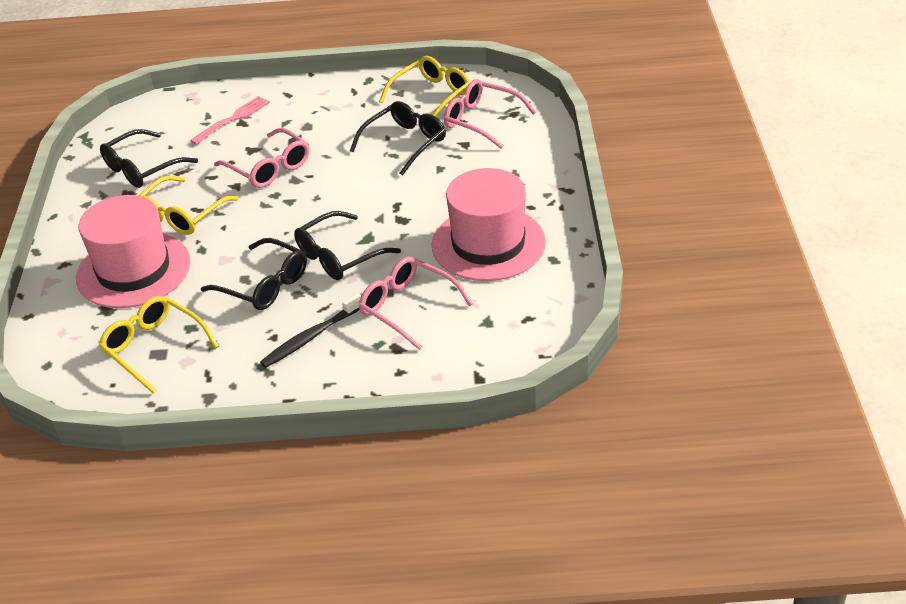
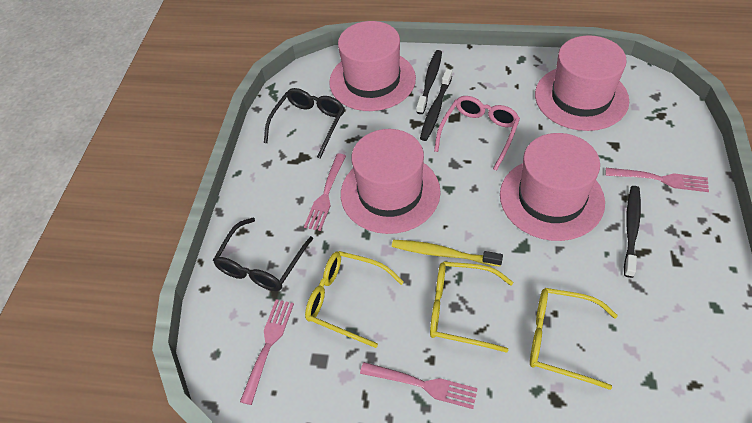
black glasses: [100,129,198,188] [201,238,307,310] [294,211,401,280] [350,101,446,176] = 4 -> [213,218,313,291] [264,88,344,159] = 2
black toothbrush: [260,293,361,368] = 1 -> [417,50,442,114] [420,69,452,141] [624,186,641,278] = 3
pink fork: [190,96,270,145] = 1 -> [240,299,294,405] [304,154,346,231] [360,362,478,409] [606,168,709,192] = 4
pink glasses: [214,128,310,188] [359,257,473,350] [444,79,536,149] = 3 -> [434,96,520,171] = 1
pink hat: [76,195,191,308] [432,168,546,281] = 2 -> [329,21,416,111] [341,129,441,234] [500,133,605,241] [535,35,629,131] = 4
yellow toothbrush: none = 0 -> [392,240,503,267] = 1

